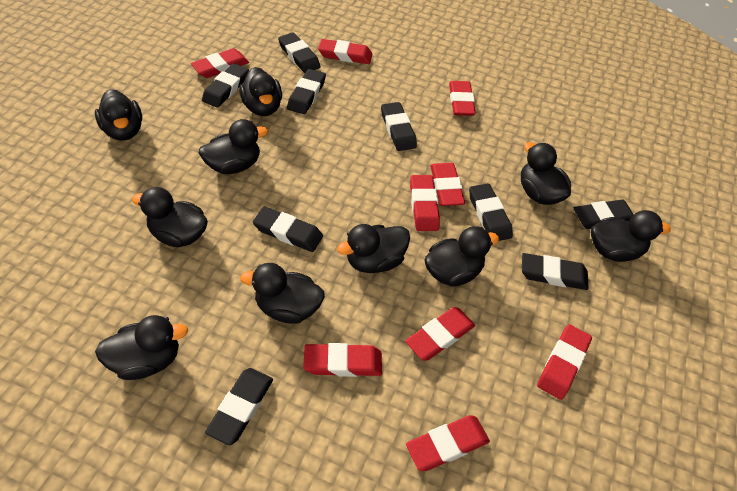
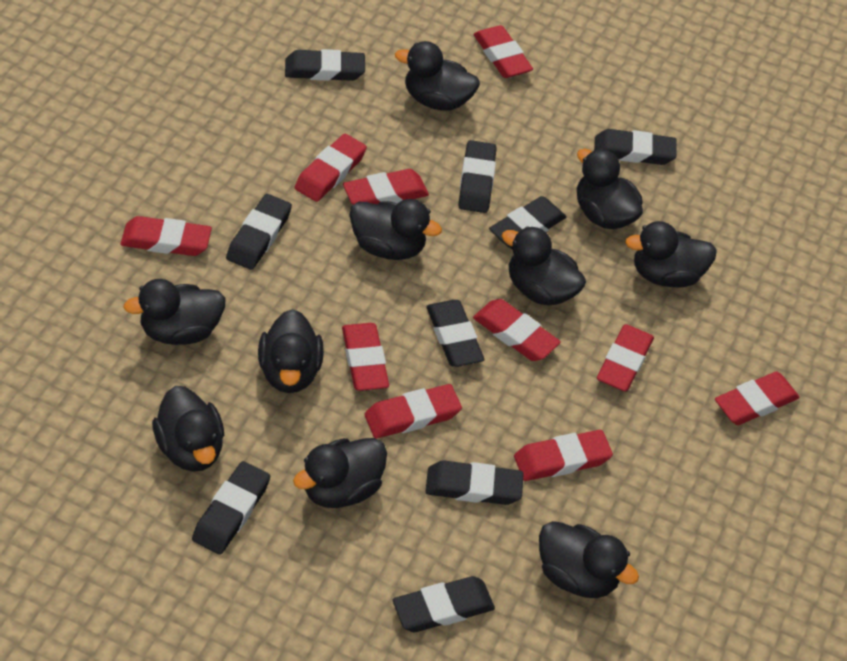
red eraser: [191,48,249,78] [303,343,382,377] [318,39,372,64] [405,307,475,361] [406,415,490,471] [410,175,440,231] [430,163,465,206] [449,81,476,116] [537,324,592,400] = 9 -> [121,216,212,256] [295,134,367,202] [342,323,389,391] [343,169,429,205] [365,384,462,438] [473,299,561,361] [474,25,533,78] [514,430,613,481] [597,324,654,392] [715,372,799,425] = 10

